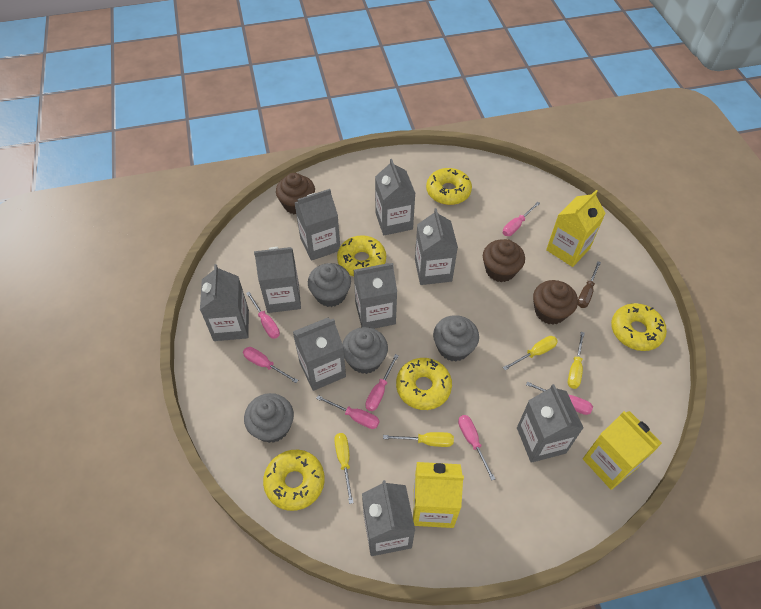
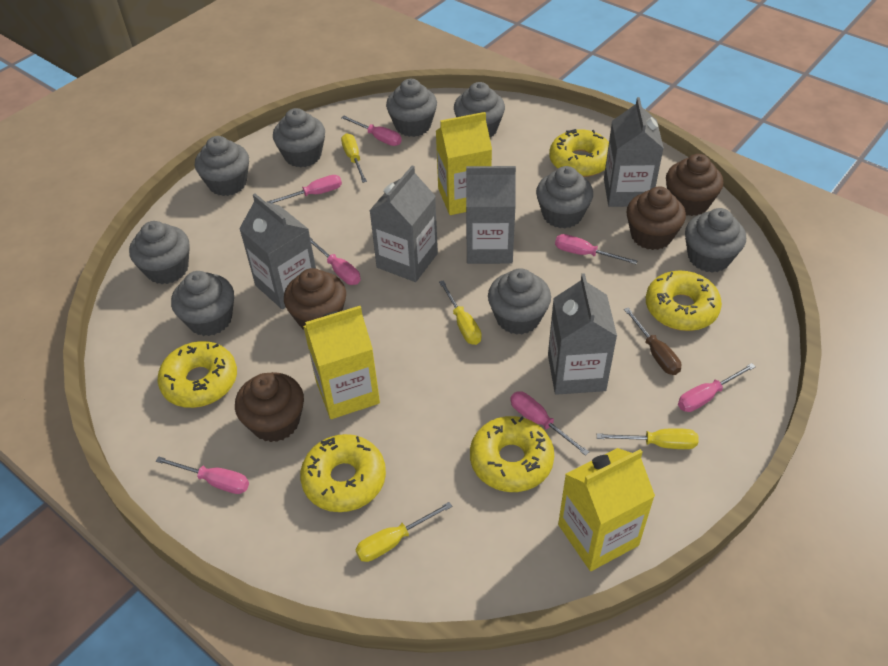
brown cupcake: [276,173,315,214] [483,239,525,282] [533,280,578,325] = 3 -> [235,372,304,442] [284,268,346,329] [627,186,686,250] [666,154,723,216] = 4
grey carton: [200,264,249,341] [254,247,301,313] [293,318,346,391] [295,189,340,261] [354,263,397,329] [362,480,415,556] [375,159,416,235] [415,208,458,285] [517,384,584,463] = 9 -> [239,193,316,310] [369,166,438,282] [466,166,516,264] [548,273,617,395] [604,97,664,207] = 5
grey cupcake: [244,393,294,443] [308,263,351,307] [342,327,388,374] [433,315,479,361] = 4 -> [129,221,190,284] [171,271,234,336] [195,136,249,196] [273,108,325,168] [386,79,437,137] [454,82,505,138] [488,268,551,335] [536,166,593,228] [685,208,746,273] = 9

